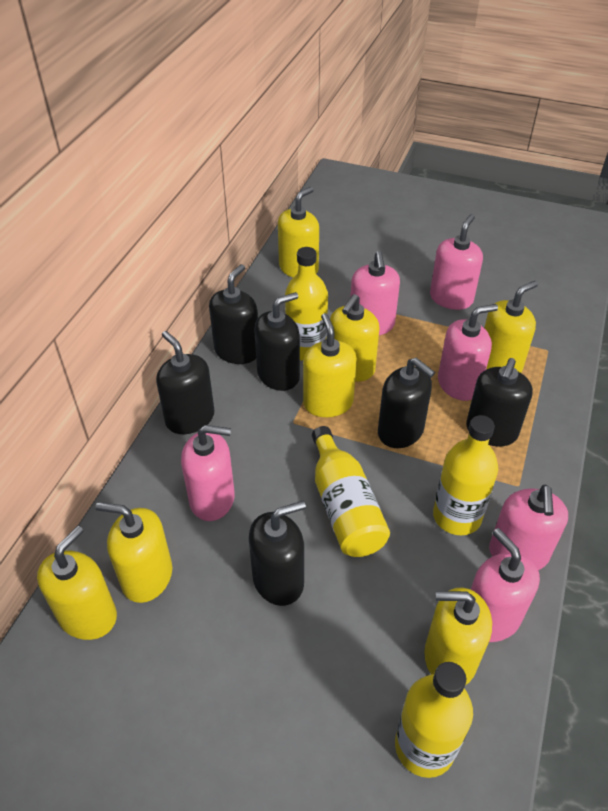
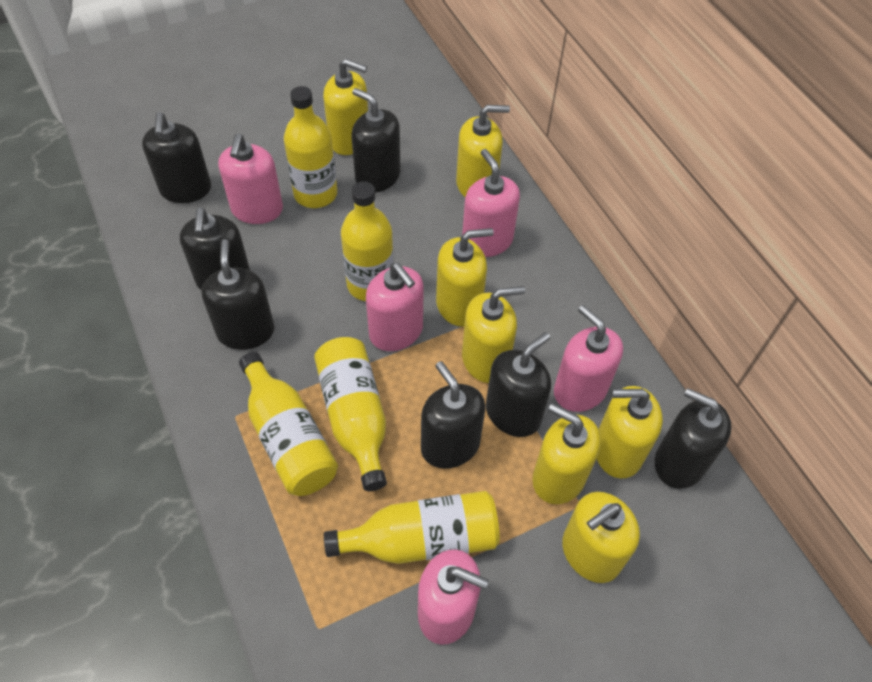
black soap dispenser: [156,331,215,434] [209,264,258,364] [249,501,306,606] [254,292,300,391] [378,358,435,448] [466,358,533,446] = 6 -> [142,112,211,203] [180,208,250,290] [201,239,274,350] [351,88,400,193] [421,361,486,469] [486,332,551,437] [655,388,731,489] = 7
pink soap dispenser: [181,425,235,521] [350,251,400,335] [430,214,483,310] [438,304,498,401] [471,528,540,642] [489,485,568,570] = 6 -> [218,134,283,224] [366,263,424,351] [418,549,489,645] [462,149,520,257] [554,305,623,412] = 5
yellow bottle: [285,247,328,360] [312,426,390,557] [395,662,473,778] [433,415,498,535] = 4 -> [239,352,338,496] [284,86,337,208] [314,337,387,491] [324,491,500,564] [341,181,394,301] = 5

